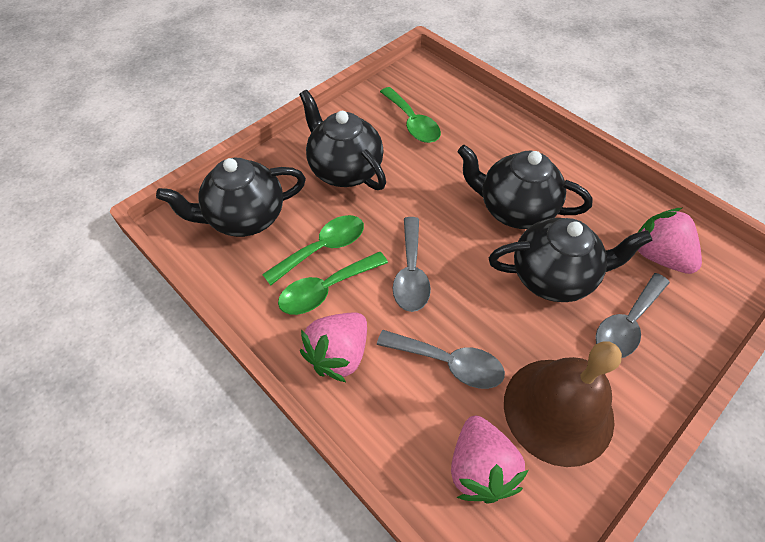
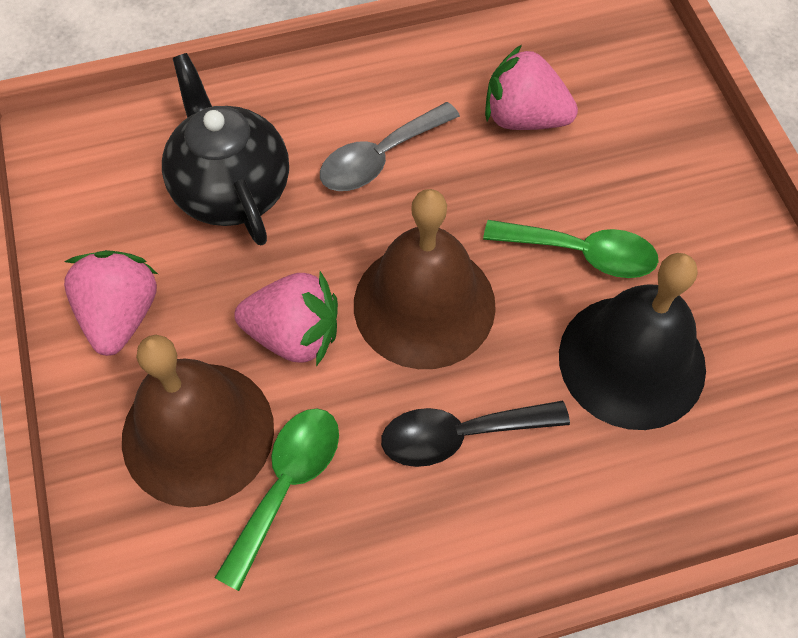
black bell: none = 0 -> [559,253,706,430] = 1
black spoon: none = 0 -> [381,401,570,467] = 1
black teapot: [156,157,306,237] [299,90,386,190] [457,145,593,229] [489,218,653,302] = 4 -> [162,53,289,246] = 1
brown bell: [504,341,622,467] = 1 -> [122,335,274,508] [354,189,496,369] = 2
green spoon: [262,215,364,285] [278,252,388,315] [380,87,441,143] = 3 -> [214,409,339,591] [483,220,659,278] = 2
grey spoon: [377,330,505,389] [393,217,431,312] [595,273,670,358] = 3 -> [320,102,460,191] = 1

